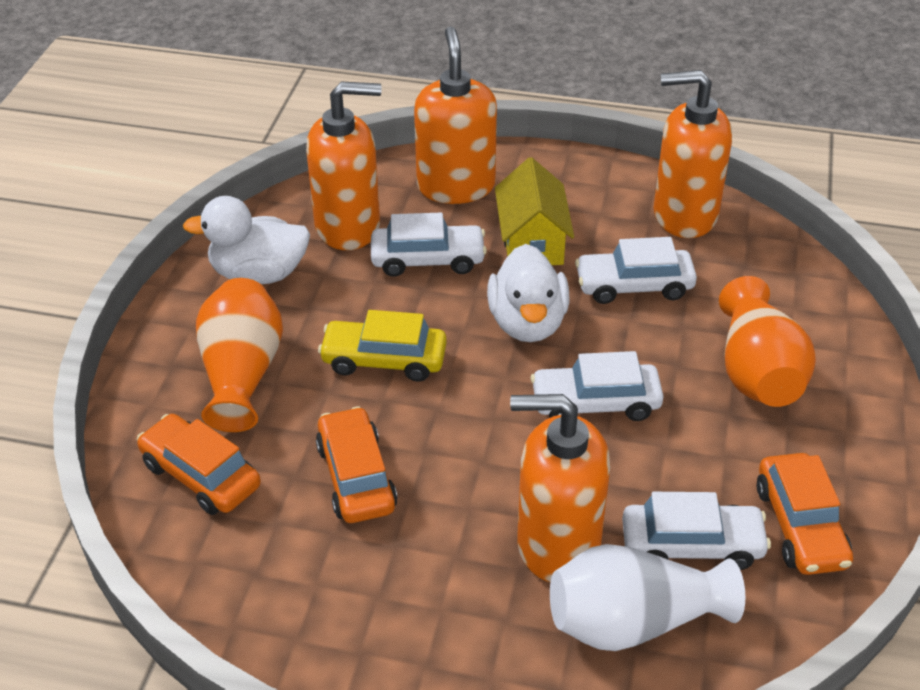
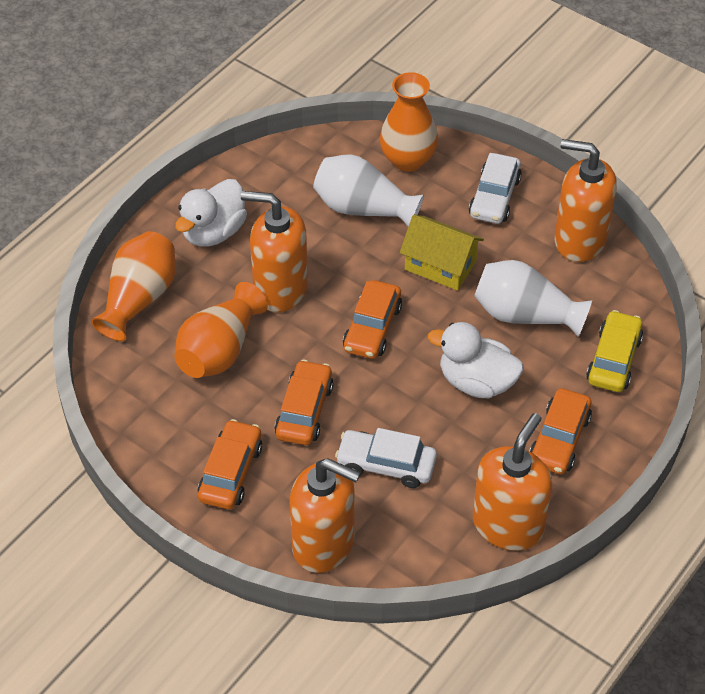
orange car: [137,414,261,515] [316,406,398,523] [756,453,853,575] = 3 -> [198,419,262,509] [275,360,333,445] [343,280,402,359] [529,388,592,474] = 4
orange vase: [196,278,283,432] [719,276,816,407] = 2 -> [91,231,176,341] [175,282,268,378] [380,72,438,172] = 3
white car: [371,213,487,277] [531,351,664,421] [575,237,697,304] [622,492,771,570] = 4 -> [335,428,437,488] [469,153,522,224] = 2
white vase: [550,544,745,651] = 1 -> [313,154,424,227] [474,260,592,337] = 2

